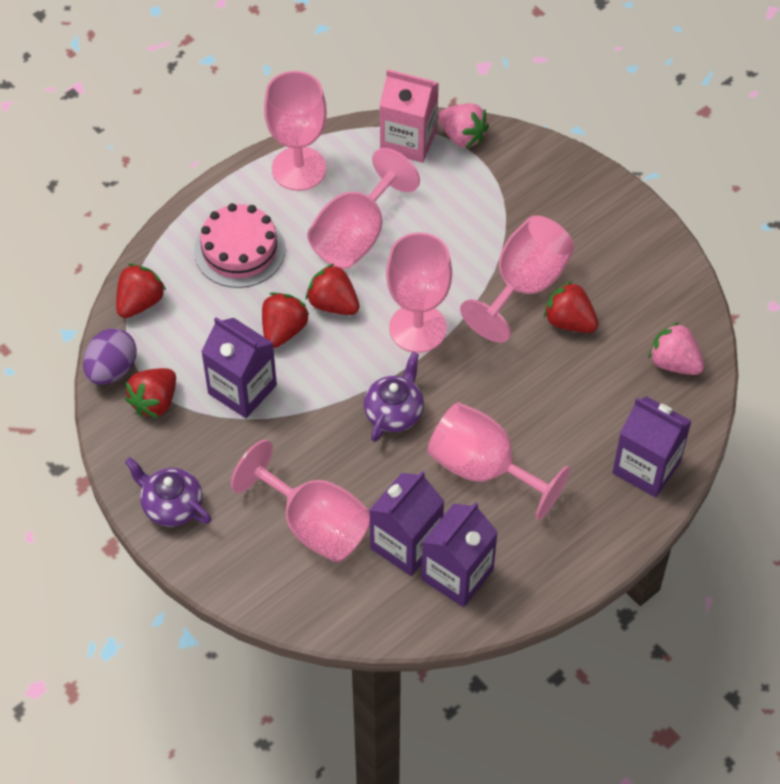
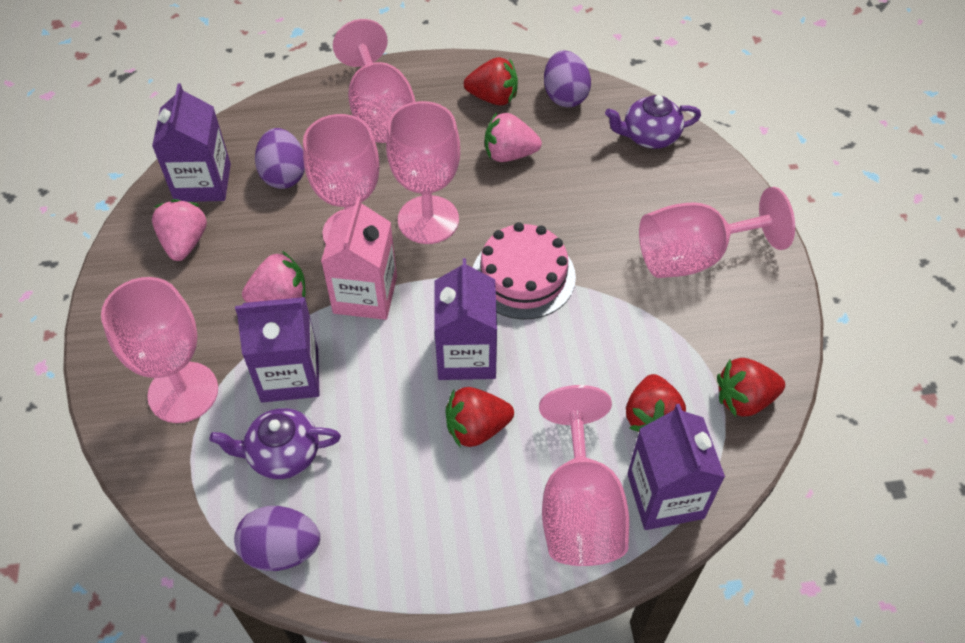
pink strawberry: [438,103,489,149] [649,322,704,375] = 2 -> [152,199,207,261] [242,251,306,303] [485,113,542,162] = 3
purple egg: [83,328,137,385] = 1 -> [234,506,320,571] [255,128,305,189] [544,50,591,107] = 3
red strawberry: [116,264,166,318] [125,368,176,418] [262,292,309,348] [306,263,360,315] [544,281,599,333] = 5 -> [445,387,514,448] [464,57,518,106] [626,374,686,432] [717,358,785,417] = 4

